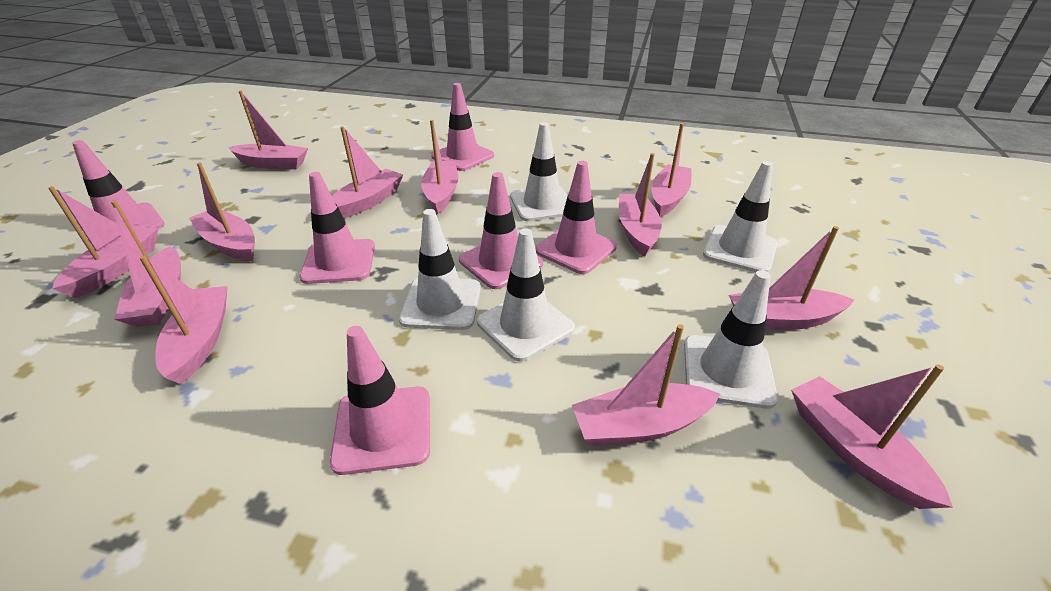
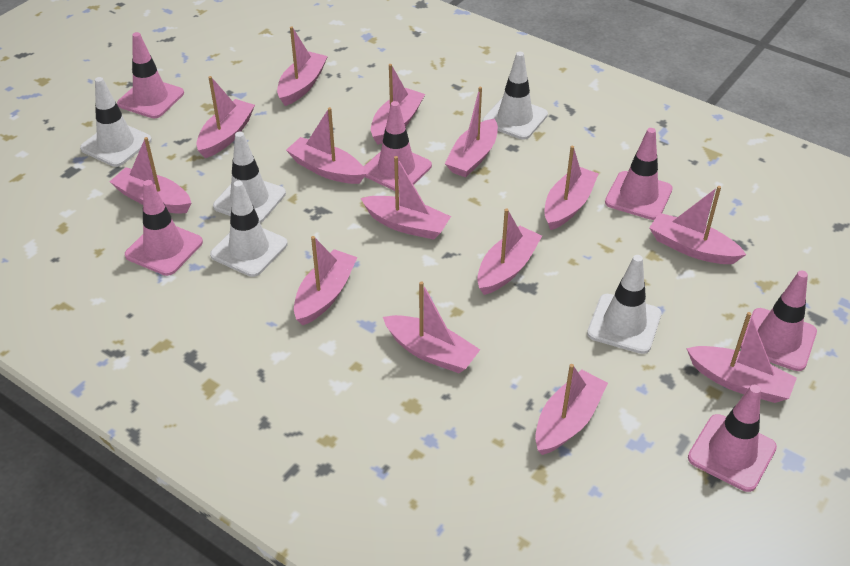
pink boat: [48,186,158,298] [111,200,181,327] [139,255,228,384] [189,163,255,262] [228,90,308,169] [332,126,403,218] [421,120,458,214] [572,324,720,446] [619,153,662,257] [651,123,692,217] [729,226,854,330] [791,364,953,509] = 12 -> [110,137,191,214] [196,76,255,158] [277,26,328,106] [286,107,366,184] [294,236,358,325] [361,156,451,240] [371,64,425,145] [383,281,480,373] [445,87,498,177] [477,208,542,295] [535,364,608,455] [544,146,599,230] [649,186,746,264] [686,312,797,403] = 14

